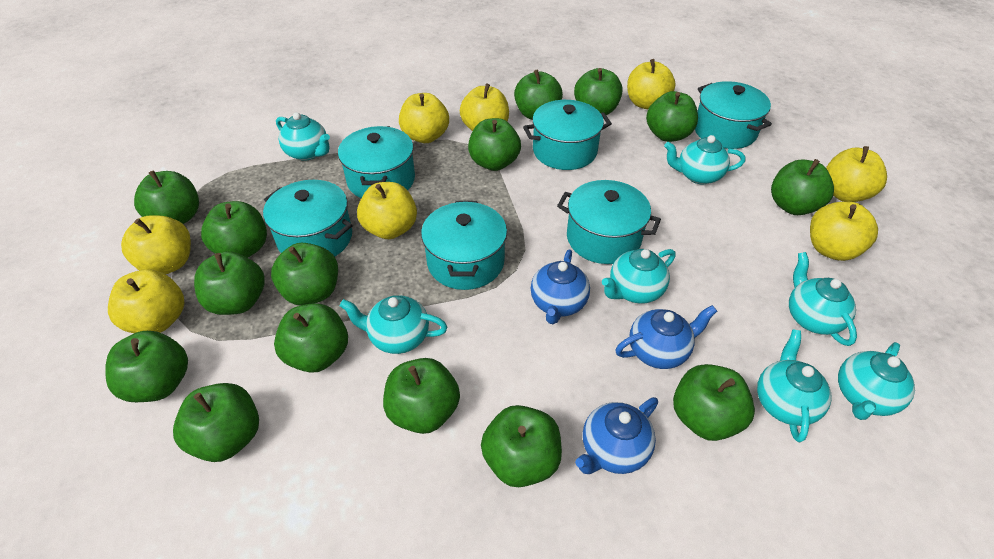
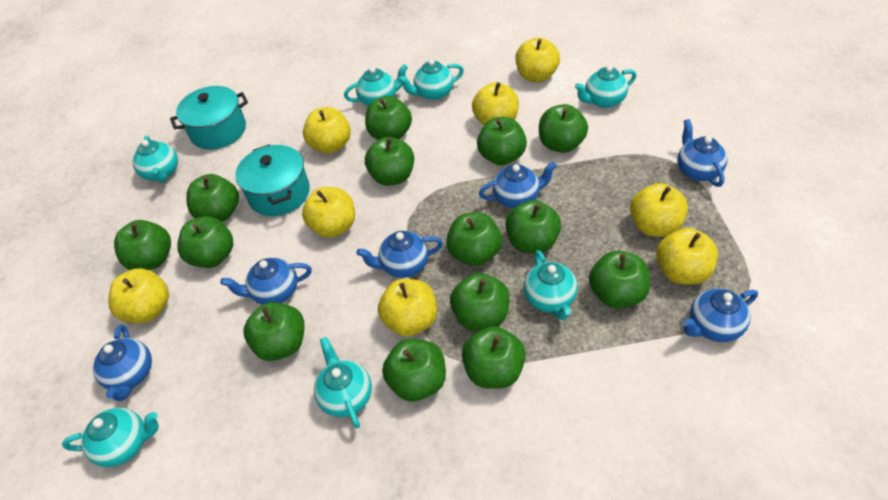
blue teapot: [531,250,590,324] [575,397,658,474] [615,305,717,369] = 3 -> [93,324,152,401] [220,258,312,305] [357,231,443,278] [479,162,557,209] [677,119,727,187] [682,288,758,342] = 6
green apple: [105,331,188,402] [134,170,199,224] [173,383,259,462] [194,251,265,315] [201,201,267,258] [271,243,338,306] [274,303,348,373] [383,358,460,434] [468,118,521,171] [481,405,562,487] [514,70,563,120] [574,68,622,115] [646,91,698,142] [673,364,755,441] [771,159,834,215] = 15 -> [114,220,171,270] [177,216,233,268] [186,174,239,222] [244,302,304,361] [365,96,412,140] [365,137,414,186] [382,339,446,402] [446,212,502,266] [450,273,510,331] [462,326,526,389] [477,117,527,166] [505,200,561,253] [539,104,588,153] [589,251,650,308] = 14
turquoise pot: [263,180,353,257] [338,126,415,198] [421,201,507,290] [523,100,612,170] [557,180,661,264] [695,81,772,149] = 6 -> [170,86,248,150] [235,144,310,216] = 2

